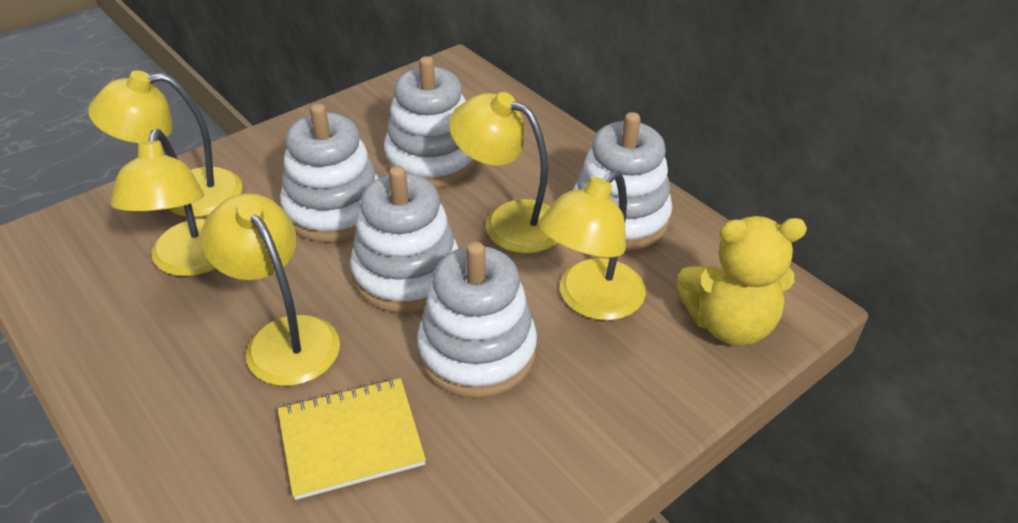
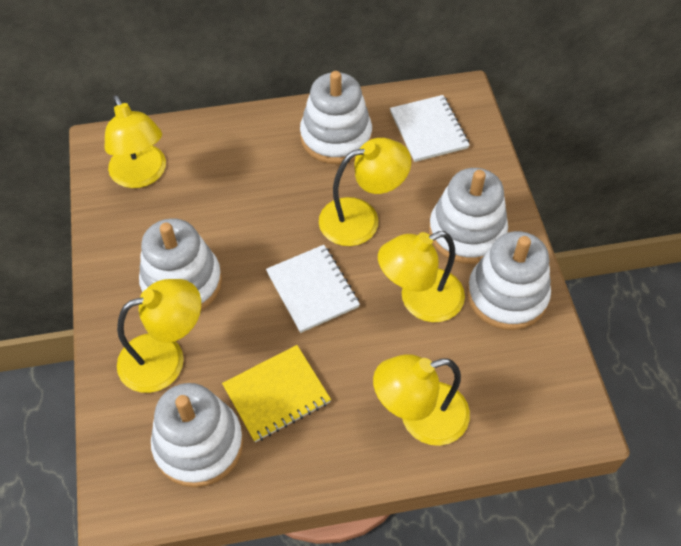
white notebook: none = 0 -> [266,245,360,333] [390,95,470,162] = 2
yellow teddy bear: [676,216,807,346] = 1 -> none = 0

